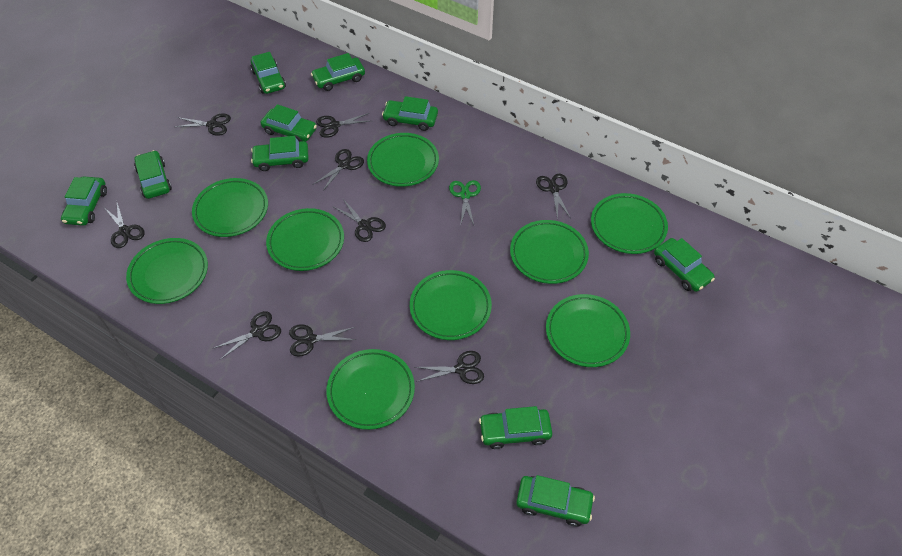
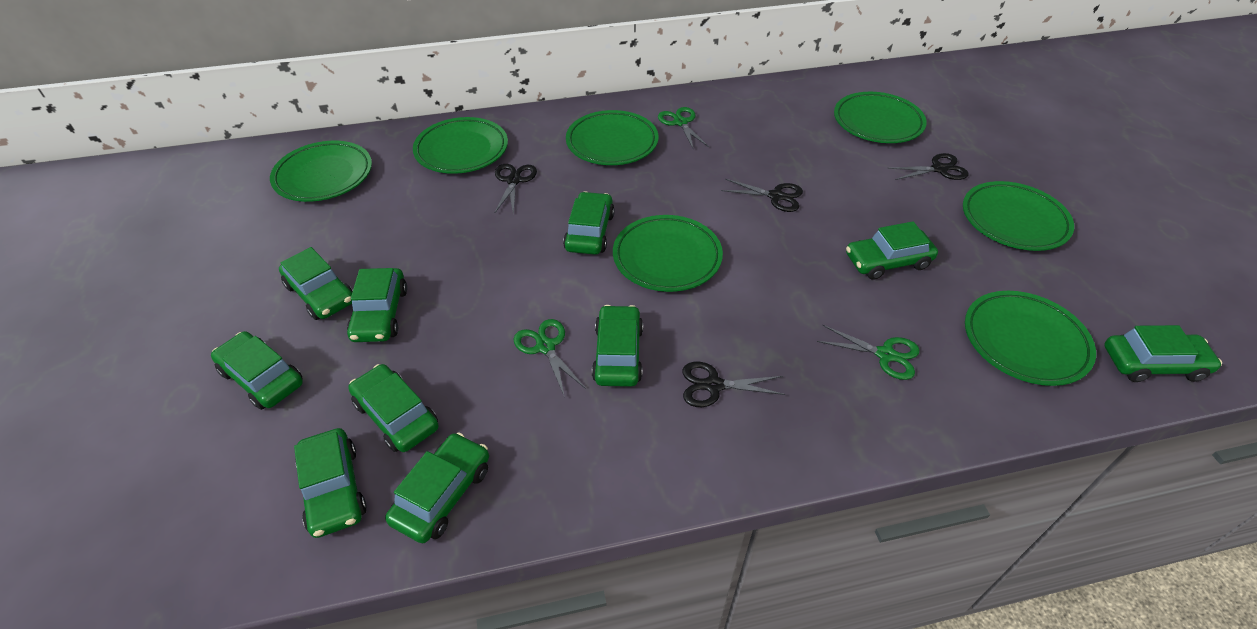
black scissors: [105,203,145,248] [175,113,231,136] [214,311,281,360] [289,324,356,357] [312,149,364,191] [316,113,370,138] [332,199,386,242] [415,351,484,384] [536,174,571,220] = 9 -> [495,164,537,215] [682,362,786,407] [721,179,803,212] [887,153,969,180] = 4
green plate: [126,238,208,304] [192,178,268,237] [266,208,344,271] [327,349,415,430] [367,133,439,187] [410,270,492,340] [510,220,589,284] [546,294,630,367] [591,193,668,254] = 9 -> [270,141,372,202] [413,117,508,174] [566,110,658,165] [613,215,723,292] [834,92,927,143] [963,181,1074,251] [965,291,1096,386] = 7
green scissors: [449,180,481,226] = 1 -> [514,319,586,395] [658,107,709,148] [817,325,920,380] = 3

